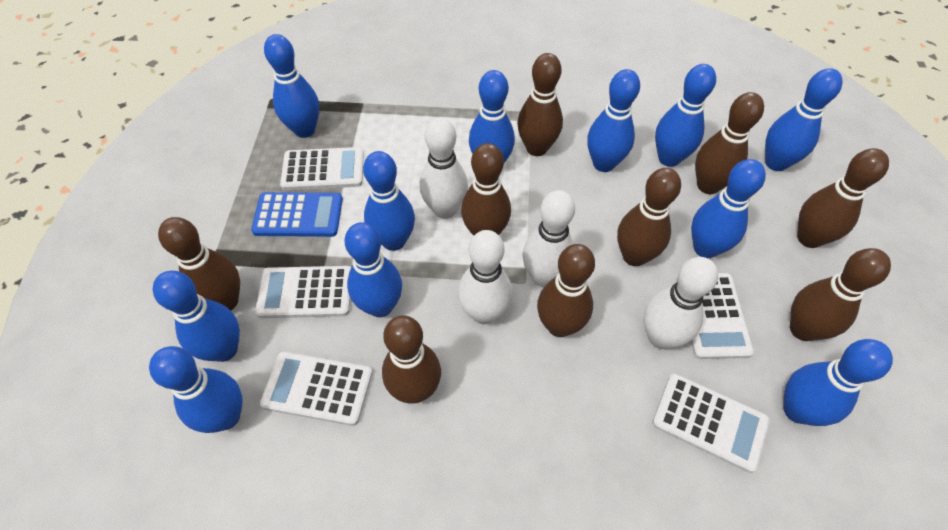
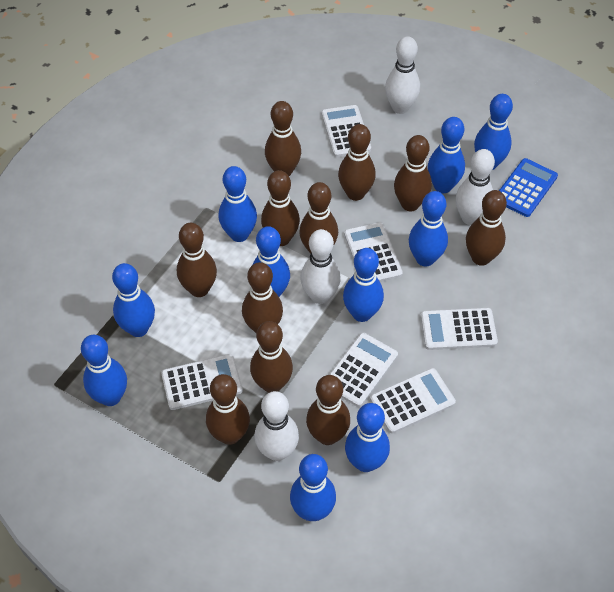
blue bowling pin: [149,346,243,433] [153,271,240,362] [264,34,319,138] [345,222,402,317] [363,151,415,251] [469,70,515,163] [587,69,640,172] [655,64,716,167] [691,159,766,258] [765,68,842,171] [783,339,893,426] = 11 -> [81,335,127,406] [112,263,155,337] [219,166,257,242] [252,226,290,297] [290,454,336,521] [343,248,384,322] [345,403,390,472] [409,191,448,267] [428,117,465,193] [474,94,513,170] = 10
brown bowling pin: [158,217,240,311] [382,315,441,404] [461,143,511,236] [517,53,563,156] [537,244,595,337] [617,168,681,266] [695,92,764,194] [790,248,891,341] [797,148,889,248] = 9 -> [177,223,217,297] [206,374,250,445] [242,262,283,333] [250,321,293,393] [261,170,300,246] [265,101,301,176] [299,182,338,254] [306,375,350,445] [338,124,376,201] [394,135,432,211] [466,190,507,266] = 11
white calculator: [255,266,351,318] [260,352,373,426] [280,147,364,190] [652,374,770,473] [676,273,754,359] = 5 -> [161,354,243,410] [322,105,371,157] [329,333,398,407] [344,222,403,282] [370,368,456,434] [421,308,498,350] = 6

